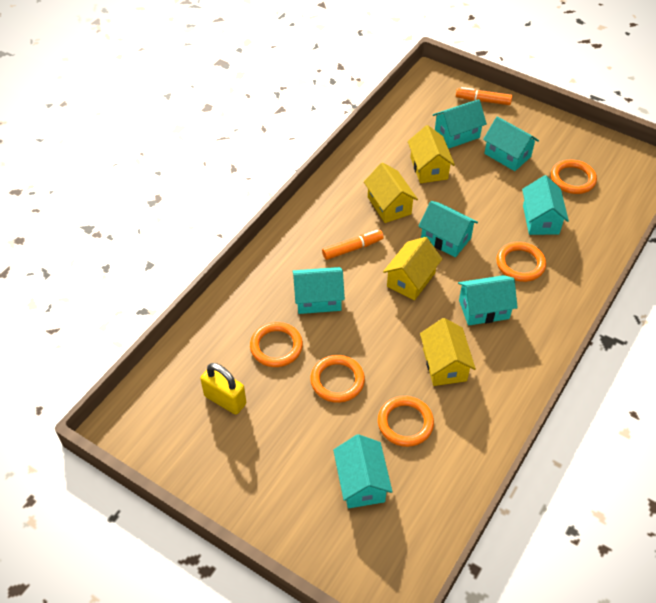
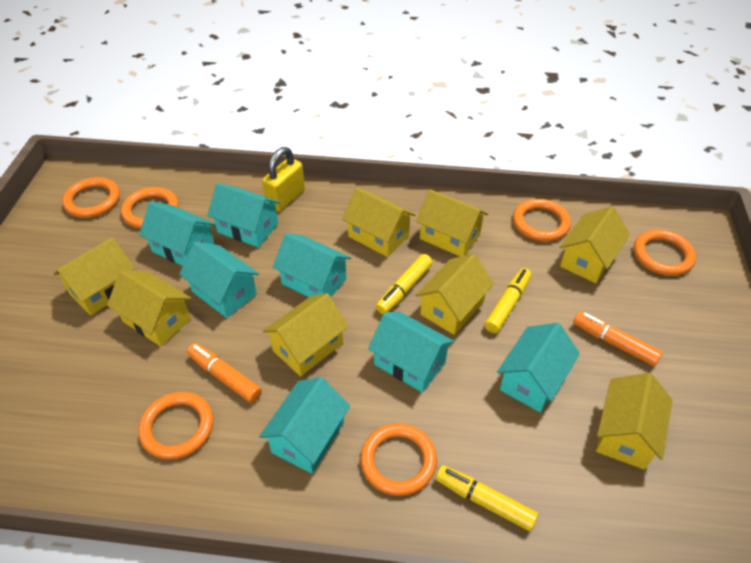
orange ring: [250,322,303,367] [310,355,365,403] [378,396,434,447] [497,242,546,282] [551,160,597,194] = 5 -> [62,177,120,218] [121,187,179,229] [138,392,214,460] [360,423,437,496] [513,199,571,241] [634,230,696,276] = 6
yellow house: [364,163,418,223] [383,237,442,300] [408,125,455,183] [420,318,476,386] = 4 -> [54,237,135,315] [107,270,191,346] [263,293,348,376] [342,188,416,257] [415,253,494,335] [416,189,488,257] [560,206,630,283] [596,373,673,470] = 8
yellow marker: none = 0 -> [376,254,433,314] [436,465,539,531] [484,268,531,333] = 3

